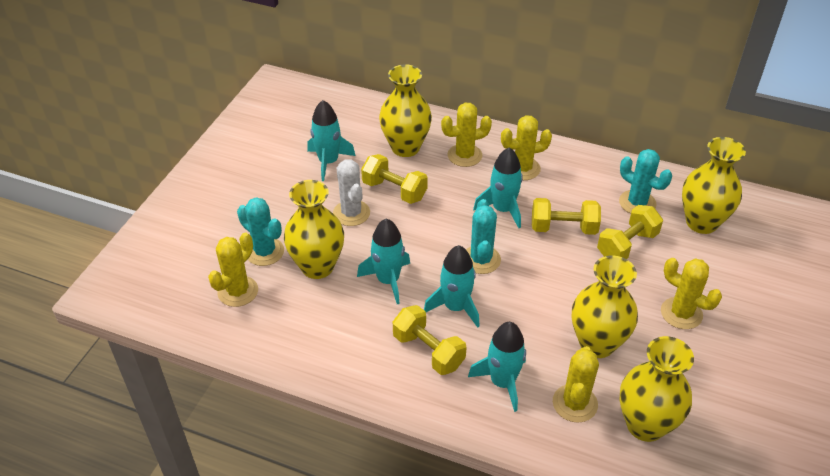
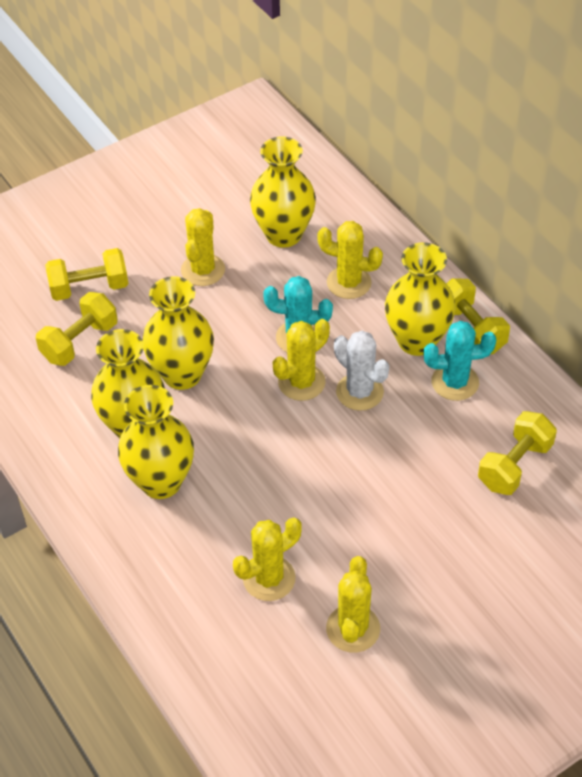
turquoise cactus: [237,197,284,266] [466,199,501,274] [619,149,672,214] = 3 -> [263,276,333,352] [424,321,496,401] = 2
turquoise rocket: [307,100,356,181] [357,218,410,304] [424,245,480,328] [468,322,526,412] [473,147,523,228] = 5 -> none = 0

